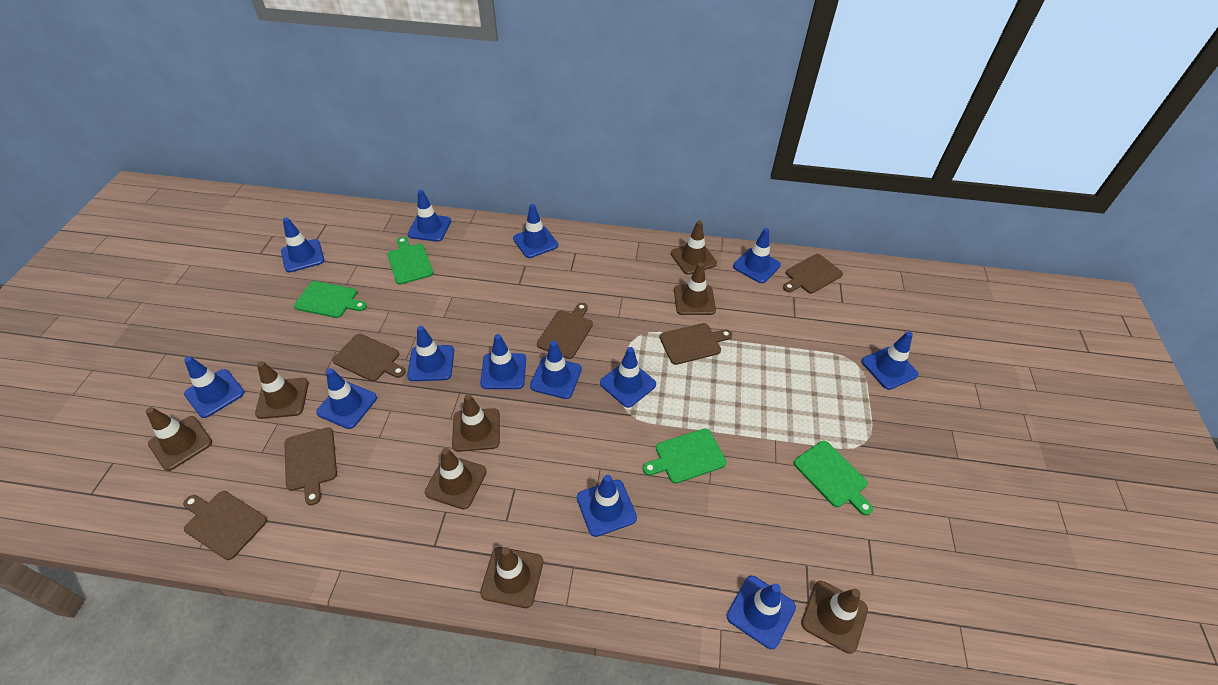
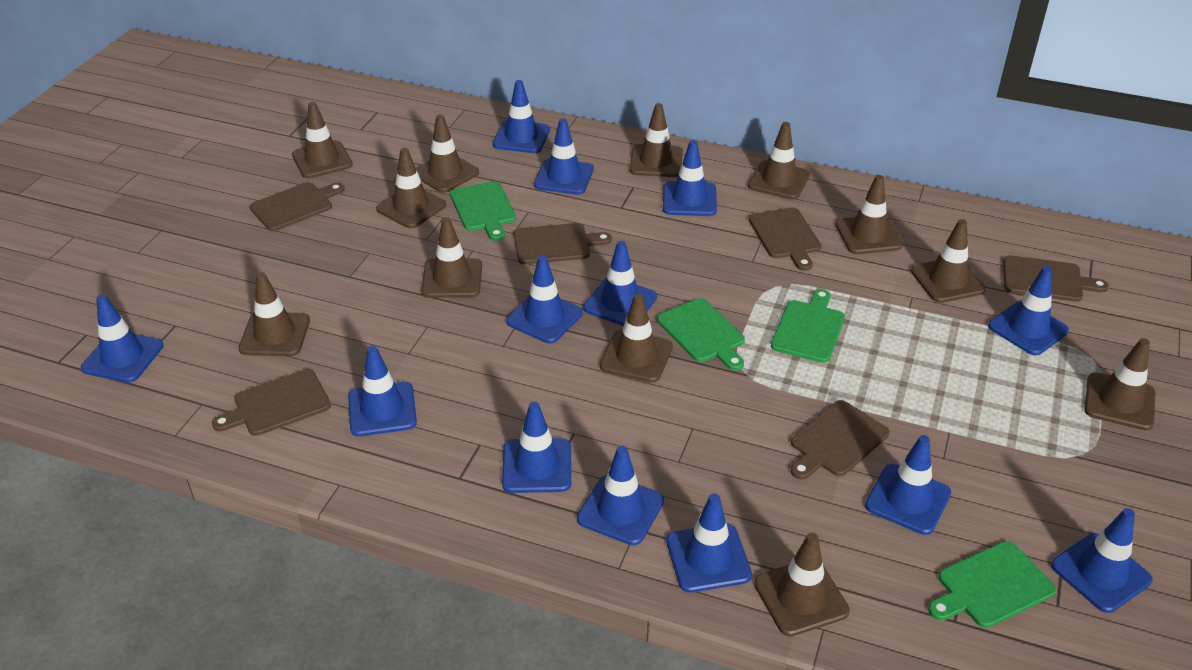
brown traffic cone: [146,407,212,471] [255,361,309,419] [425,448,487,509] [452,394,500,452] [480,547,543,608] [671,221,717,275] [674,262,716,315] [801,581,868,654] = 8 -> [239,272,310,356] [292,102,353,178] [376,148,446,228] [416,114,479,193] [421,217,482,298] [600,294,673,383] [630,103,683,177] [748,122,810,200] [754,533,850,636] [836,175,903,254] [911,219,986,303] [1084,338,1155,430] = 12

